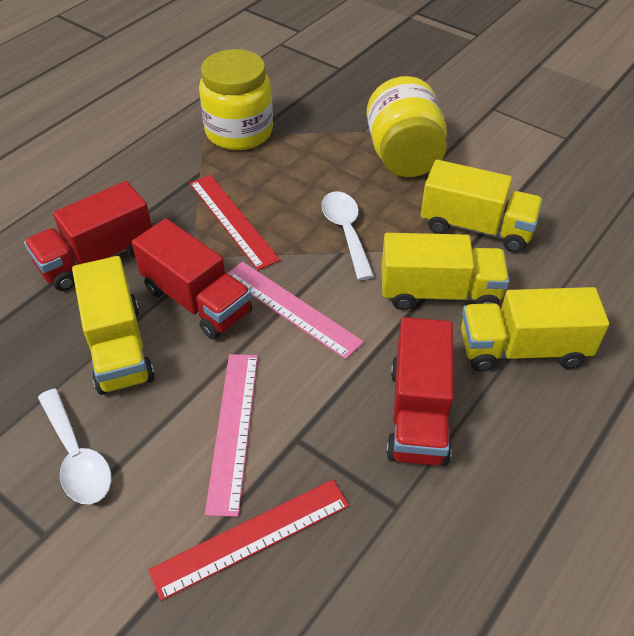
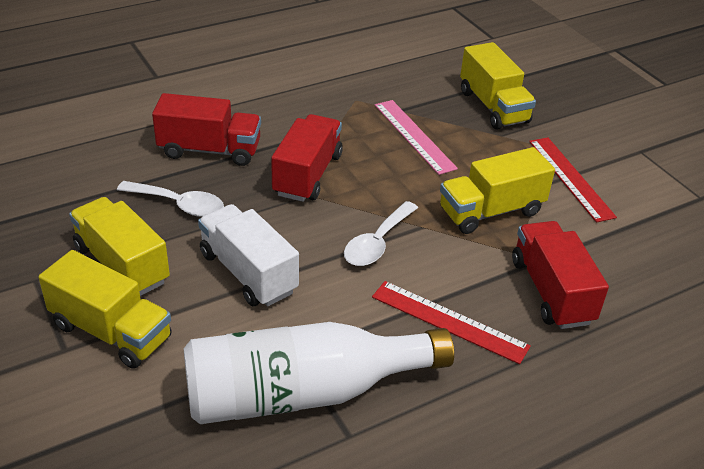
pink ruler: [205,354,258,517] [227,262,364,359] = 2 -> [375,100,458,175] = 1
white bottle: none = 0 -> [184,322,454,424] = 1
white truck: none = 0 -> [198,204,299,307] = 1
yellow jar: [199,49,273,150] [367,76,447,177] = 2 -> none = 0

